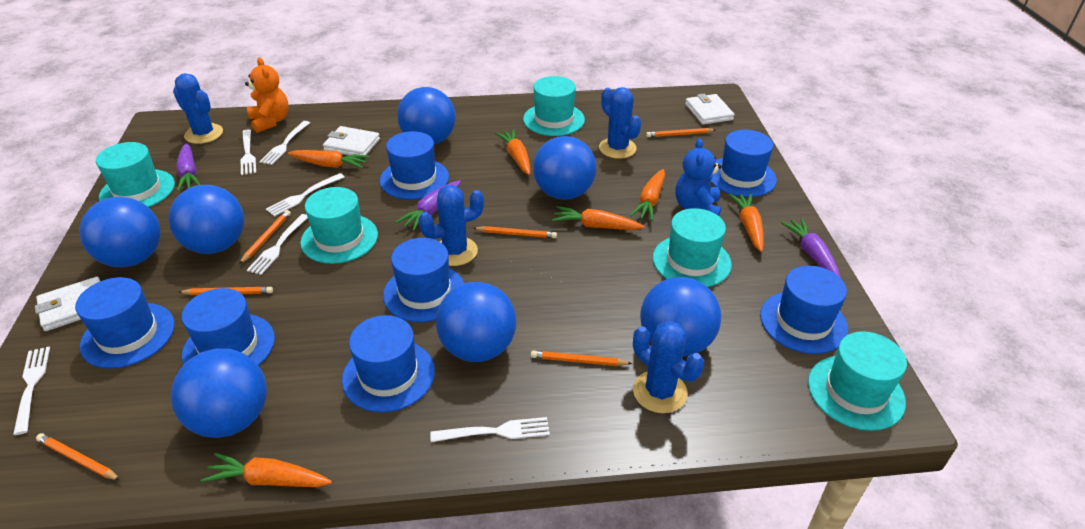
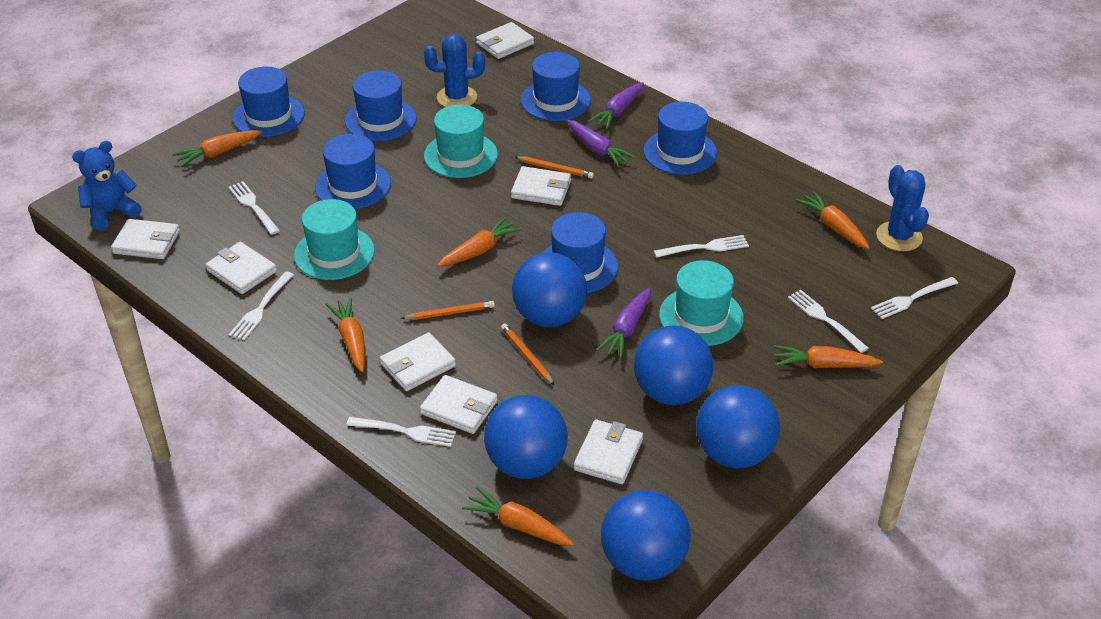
blue ball: [80,197,161,267] [168,185,244,254] [171,348,267,438] [397,87,456,145] [436,282,516,362] [533,136,596,200] [640,277,721,356] = 7 -> [484,395,568,479] [512,252,587,327] [601,490,691,580] [634,326,714,405] [696,385,780,468] = 5
blue cactus: [173,73,223,144] [418,185,484,266] [599,87,641,159] [633,321,704,413] = 4 -> [424,34,485,107] [876,165,929,251] = 2
blue hat: [75,277,175,369] [181,288,275,366] [342,315,435,412] [380,131,449,200] [383,238,465,322] [710,130,777,197] [760,266,848,354] = 7 -> [232,66,305,137] [315,134,391,209] [345,70,417,141] [521,52,591,121] [543,212,618,293] [643,102,717,175] = 6
orange pencil: [36,433,120,480] [178,287,273,295] [239,210,291,264] [473,226,557,238] [531,350,633,366] [646,128,715,137] = 6 -> [401,301,495,320] [501,323,554,385] [515,156,594,179] = 3
orange teddy bear: [245,58,289,133] = 1 -> none = 0
turquoise hat: [96,142,175,207] [300,187,378,264] [523,76,585,136] [653,208,732,287] [808,331,907,431] = 5 -> [294,199,375,280] [424,105,498,178] [659,260,744,346] = 3
white wallet: [35,277,100,331] [323,126,380,155] [685,93,734,125] = 3 -> [111,219,180,259] [205,242,277,294] [380,332,456,391] [420,375,498,434] [476,22,534,59] [511,166,571,206] [573,419,643,484] = 7

